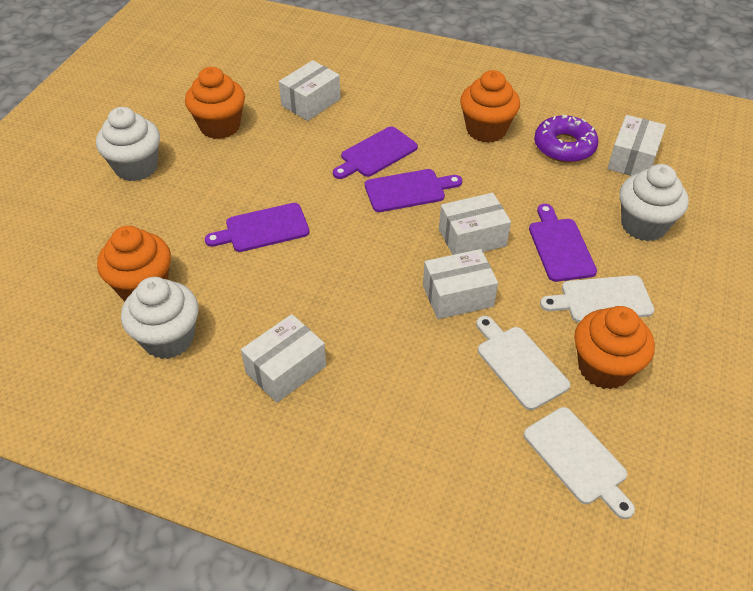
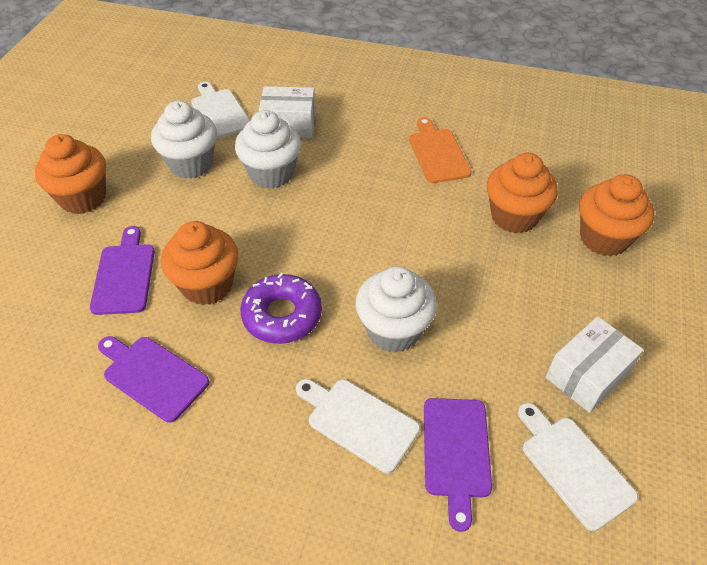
orange cutting board: none = 0 -> [409,117,472,183] = 1
purple cutting board: [205,203,310,252] [333,126,418,179] [365,169,462,212] [529,204,597,282] = 4 -> [90,226,155,315] [98,336,209,423] [424,398,492,532] = 3
white box: [241,314,326,403] [279,60,340,121] [423,249,498,319] [439,193,511,255] [607,115,666,176] = 5 -> [259,86,316,138] [546,316,644,413] = 2

